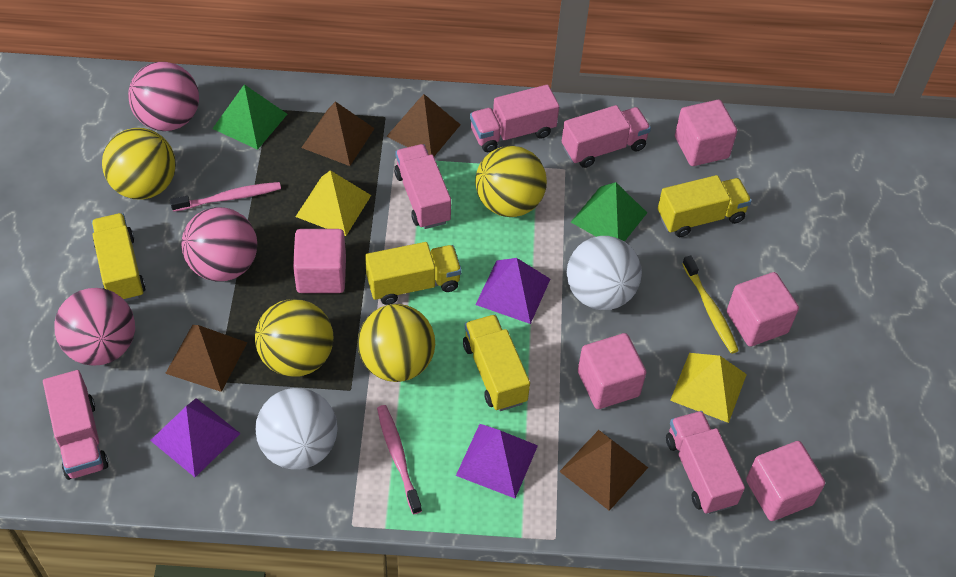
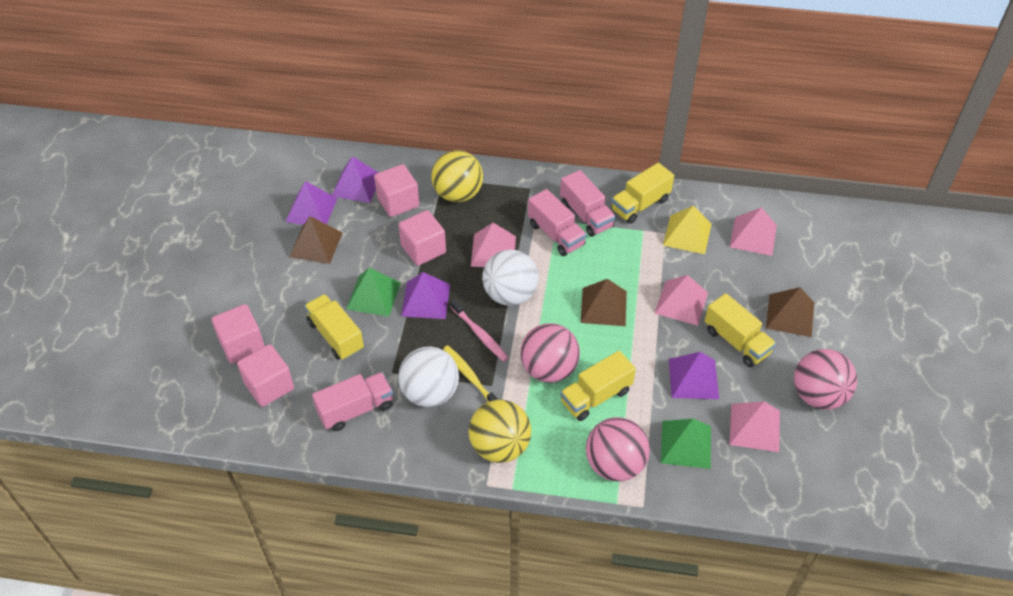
brown pyramid: [165,325,247,392] [301,101,375,166] [386,94,461,156] [559,430,648,511] = 4 -> [289,216,343,264] [581,279,627,326] [766,287,814,337] = 3
pink cube: [293,229,346,293] [578,333,646,409] [675,100,737,166] [727,272,799,347] [746,441,825,521] = 5 -> [212,304,265,364] [237,344,294,407] [374,164,420,217] [399,210,446,266] = 4
pink pyramid: none = 0 -> [471,223,516,267] [654,275,708,326] [730,207,777,256] [730,401,780,452] = 4
pink toothbrush: [170,182,281,212] [377,405,422,514] = 2 -> [450,299,509,362] = 1
pink truck: [43,370,108,480] [394,144,451,229] [470,85,559,152] [562,105,651,168] [666,411,745,514] = 5 -> [312,372,393,431] [528,189,587,256] [560,170,616,237] = 3
purple pyramid: [150,398,241,477] [456,424,538,498] [475,258,550,324] = 3 -> [285,181,337,225] [332,156,379,203] [401,272,450,319] [669,352,719,399] = 4
yellow ball: [102,128,176,200] [255,299,333,377] [358,304,435,382] [475,146,547,217] = 4 -> [431,150,483,202] [468,400,531,463] = 2
yellow pyramid: [296,170,371,236] [670,353,747,423] = 2 -> [663,206,712,254] = 1

